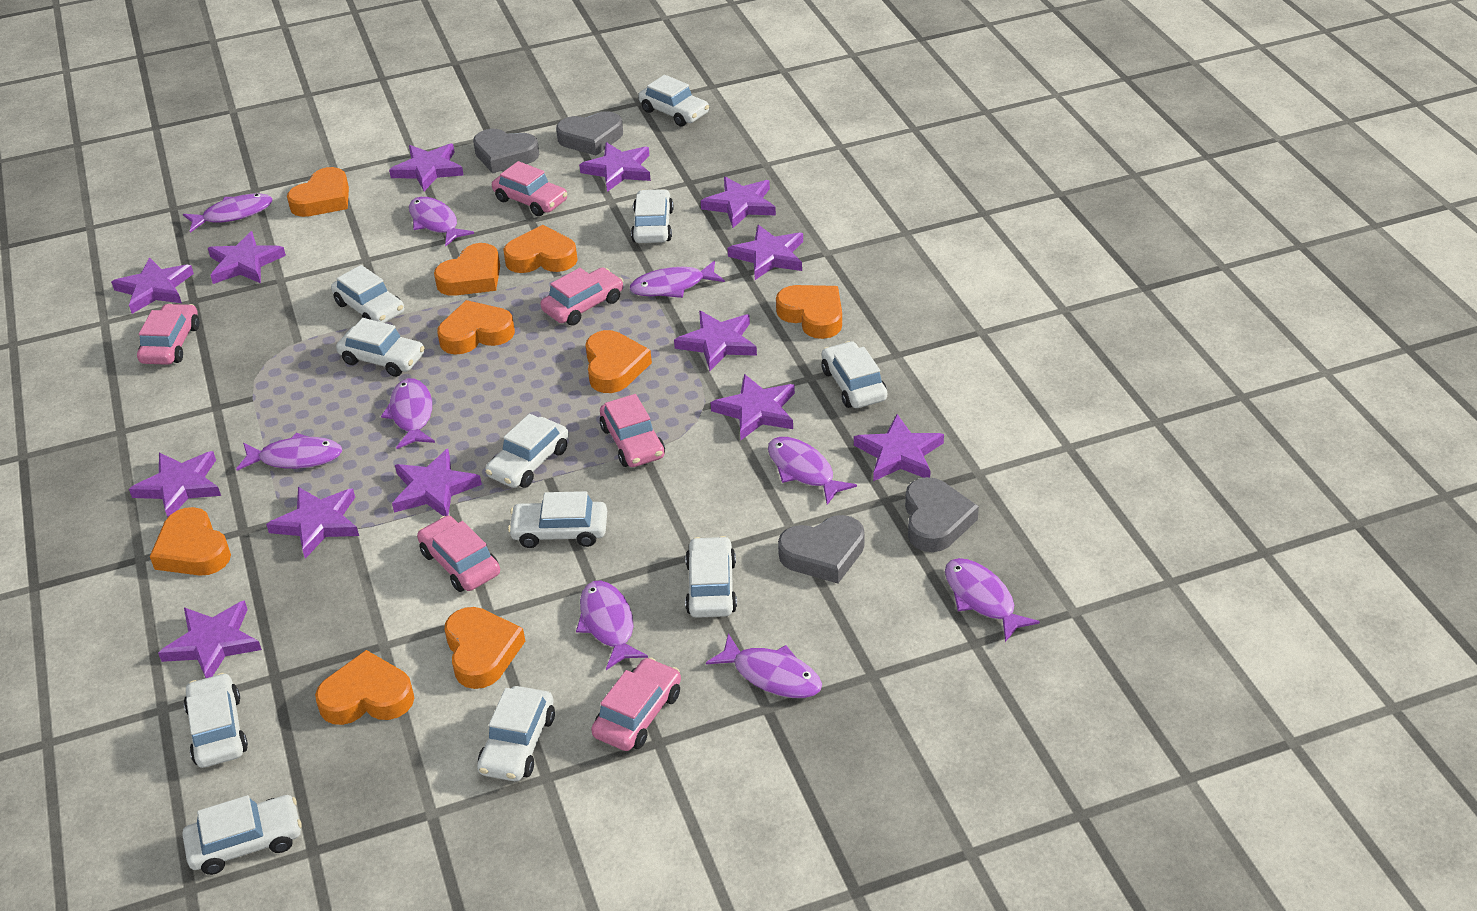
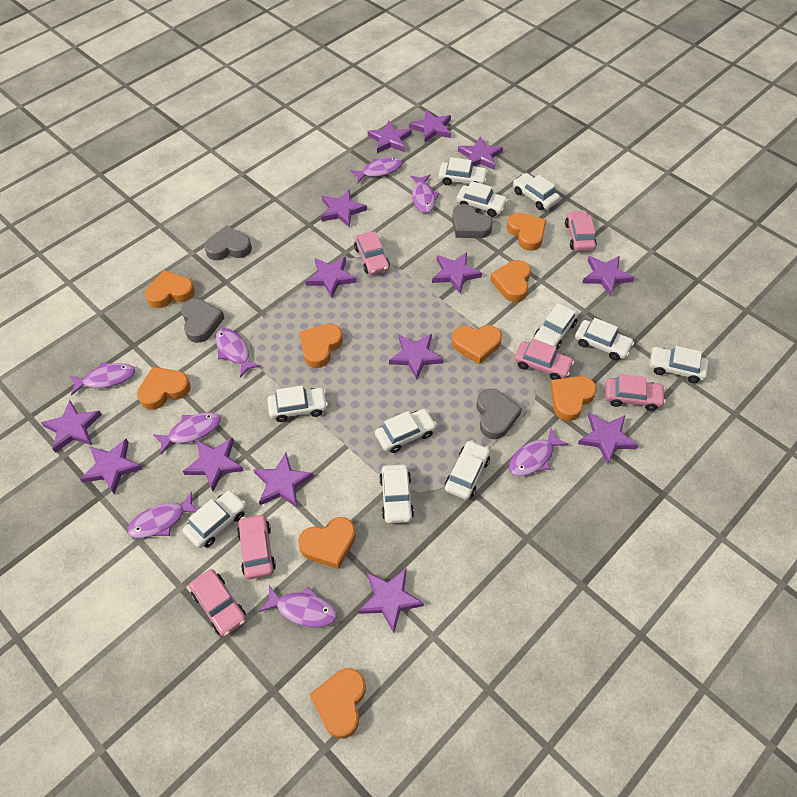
purple fish: [183,194,272,233] [236,433,342,471] [381,378,435,449] [409,197,474,247] [576,581,648,670] [630,261,725,298] [706,634,822,698] [768,437,857,505] [945,558,1040,642] = 9 -> [69,362,135,395] [127,491,198,538] [153,412,221,454] [215,328,261,377] [259,585,337,627] [350,157,403,183] [410,175,440,213] [509,428,569,476] = 8
purple star: [111,257,194,314] [129,451,221,517] [158,600,262,678] [208,231,286,284] [266,487,359,559] [389,143,464,191] [392,449,482,516] [579,142,651,192] [674,311,757,371] [701,177,776,228] [711,374,795,440] [728,225,803,280] [854,414,944,481] = 13 -> [41,400,102,453] [80,439,143,494] [183,438,244,491] [253,453,313,507] [305,256,357,298] [321,189,367,228] [358,568,424,633] [368,121,412,153] [389,334,444,380] [409,110,451,143] [432,252,482,293] [458,137,503,170] [578,412,638,465] [583,256,634,297] = 14

